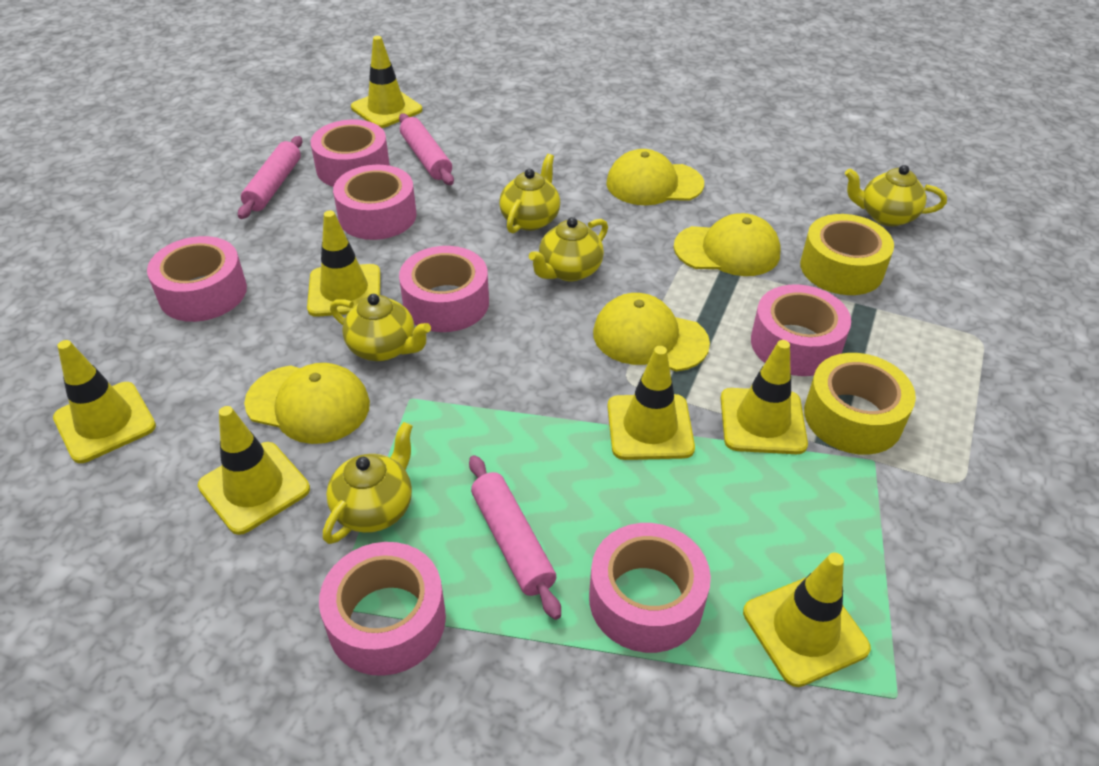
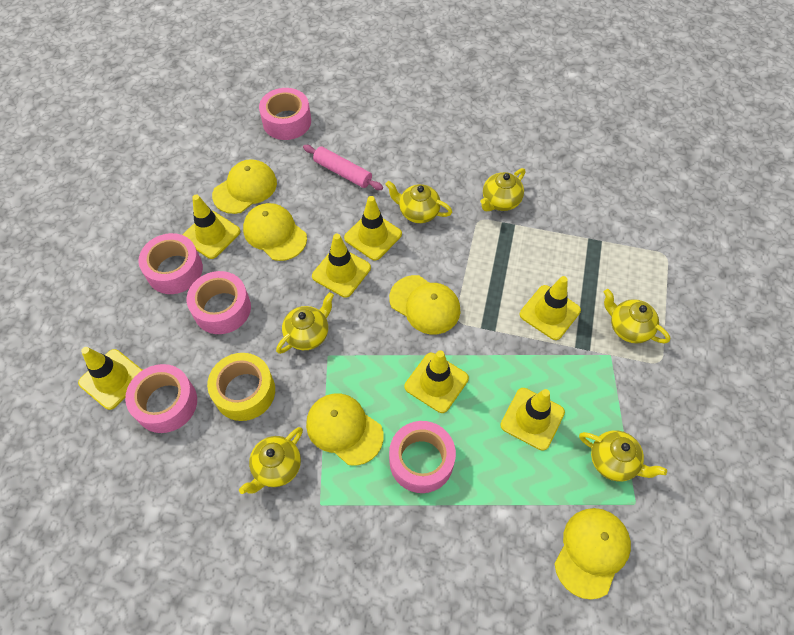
pink rolling pin: [238,136,302,219] [399,114,454,185] [469,455,561,620] = 3 -> [303,145,383,190] = 1
pink tape: [147,236,247,322] [311,120,390,187] [319,542,446,676] [333,165,417,240] [399,246,489,332] [589,523,711,653] [751,285,851,376] = 7 -> [125,364,197,433] [138,233,203,294] [187,271,251,334] [259,88,311,140] [389,421,456,493] = 5
yellow cap: [244,363,370,444] [593,293,710,372] [606,149,704,205] [674,213,781,276] = 4 -> [212,159,277,214] [243,203,307,261] [306,394,383,466] [389,275,460,334] [554,508,631,600] = 5
yellow tape: [800,214,894,295] [804,353,916,455] = 2 -> [207,353,275,421] = 1
yellow teapot: [323,422,413,544] [330,294,431,361] [499,154,560,233] [529,217,608,281] [845,165,947,226] = 5 -> [239,427,303,494] [276,292,334,354] [385,181,452,223] [480,168,525,211] [579,430,667,482] [604,289,670,344] = 6

